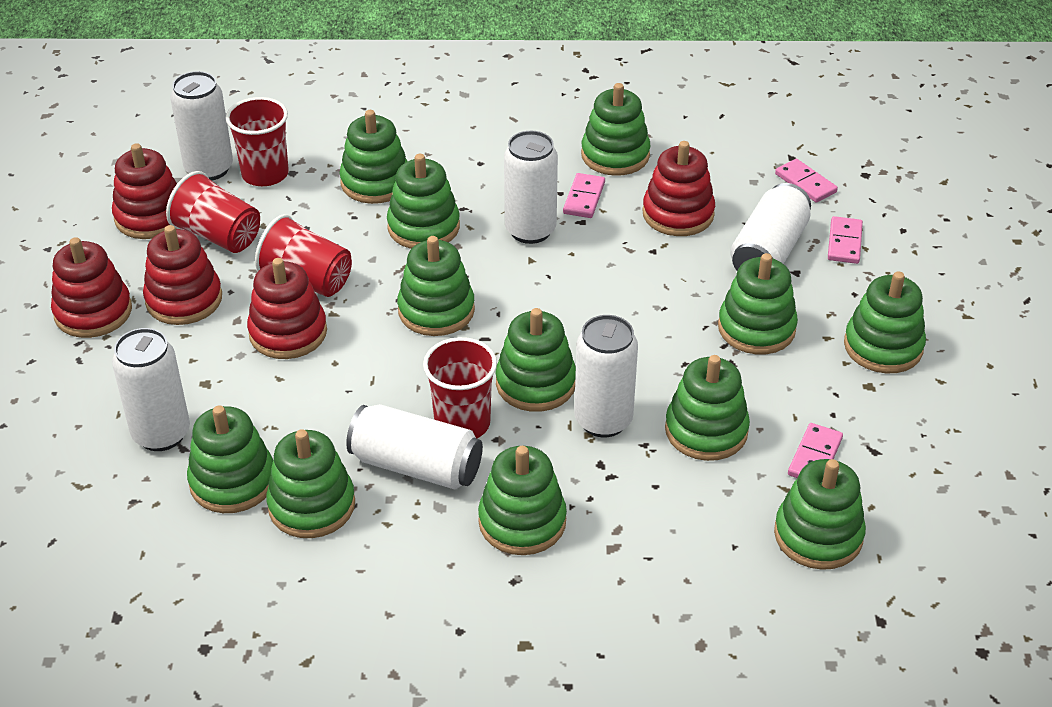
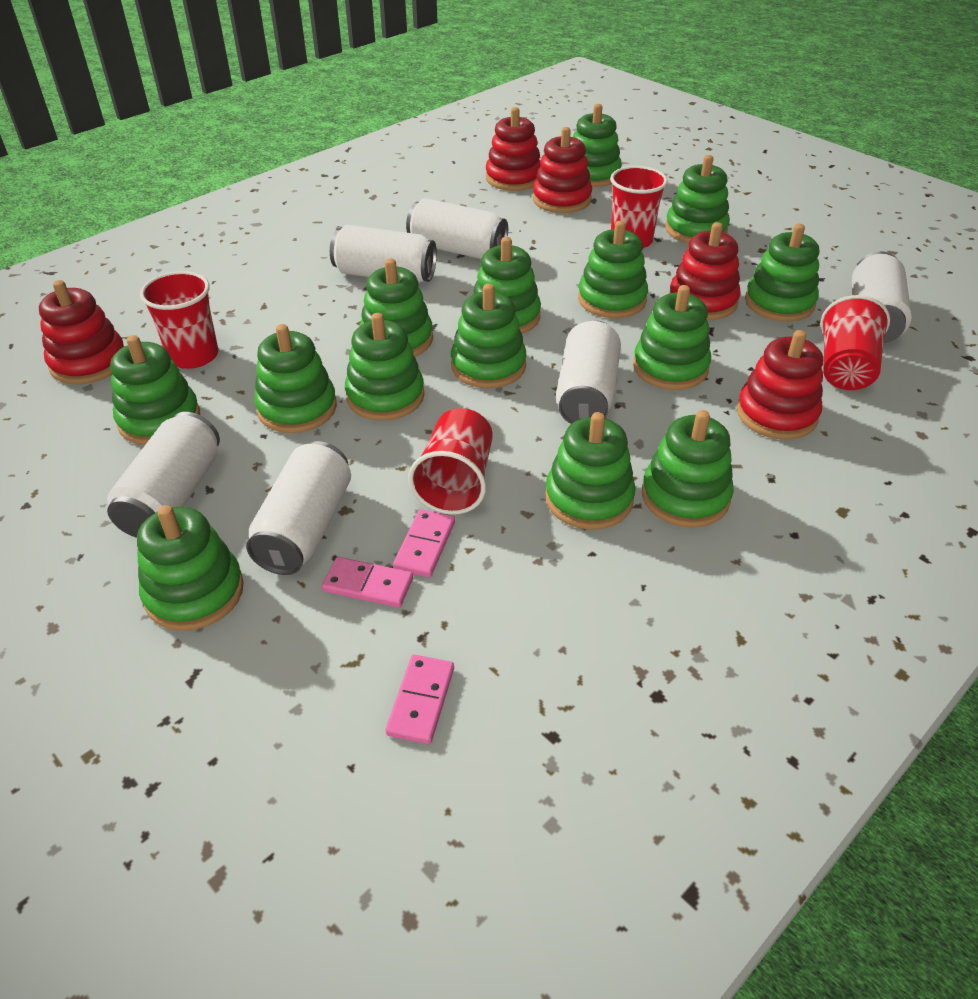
green stacking toy: [187,405,273,513] [266,429,355,538] [339,110,408,204] [387,154,460,249] [397,236,475,336] [478,446,567,555] [496,308,576,412] [581,83,650,176] [665,355,750,461] [718,253,798,354] [774,459,866,570] [844,271,926,373] = 12 -> [110,335,200,445] [137,505,244,631] [254,324,337,433] [345,313,424,421] [359,258,433,357] [451,284,527,388] [474,237,541,334] [545,412,635,530] [573,104,622,187] [578,221,648,318] [633,285,711,390] [642,410,734,528] [665,155,730,243] [745,224,819,322] = 14
pink domino: [563,173,605,218] [775,159,838,203] [788,423,843,478] [828,216,863,264] = 4 -> [322,557,413,608] [385,655,454,744] [393,509,455,577] = 3

